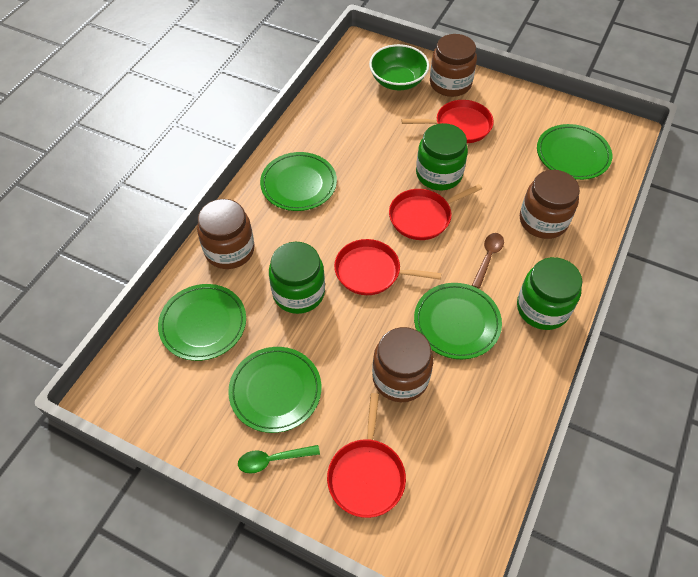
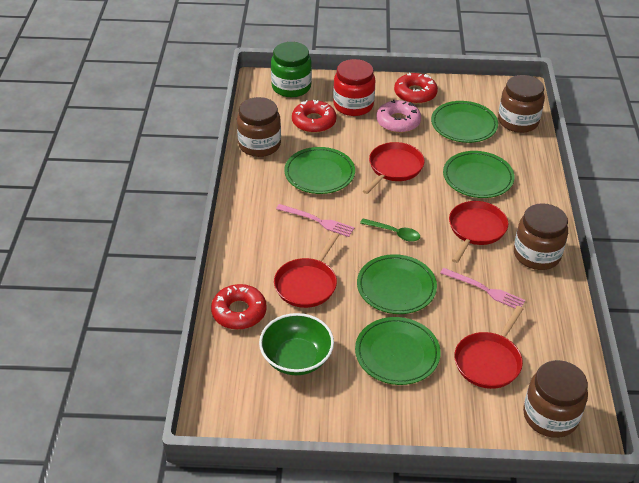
brown spoon: [472,233,504,289] = 1 -> none = 0
green jar: [269,242,325,314] [416,123,468,190] [517,257,582,330] = 3 -> [271,42,312,97] = 1
pink donut: none = 0 -> [376,100,421,133] = 1
pink fork: none = 0 -> [276,204,355,237] [440,268,525,309] = 2
red donut: none = 0 -> [211,284,267,330] [292,100,337,133] [394,72,438,104] = 3
red jar: none = 0 -> [333,59,375,116] = 1

